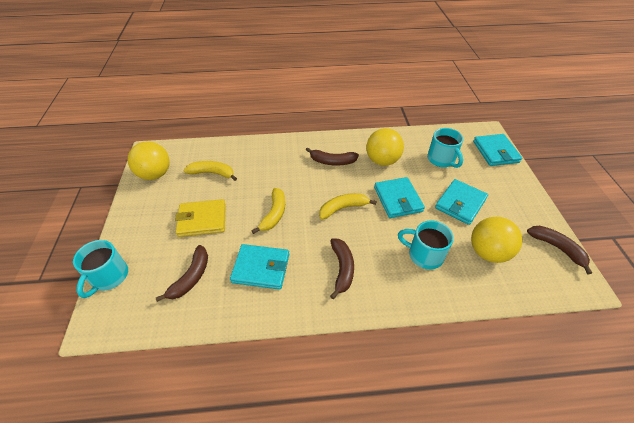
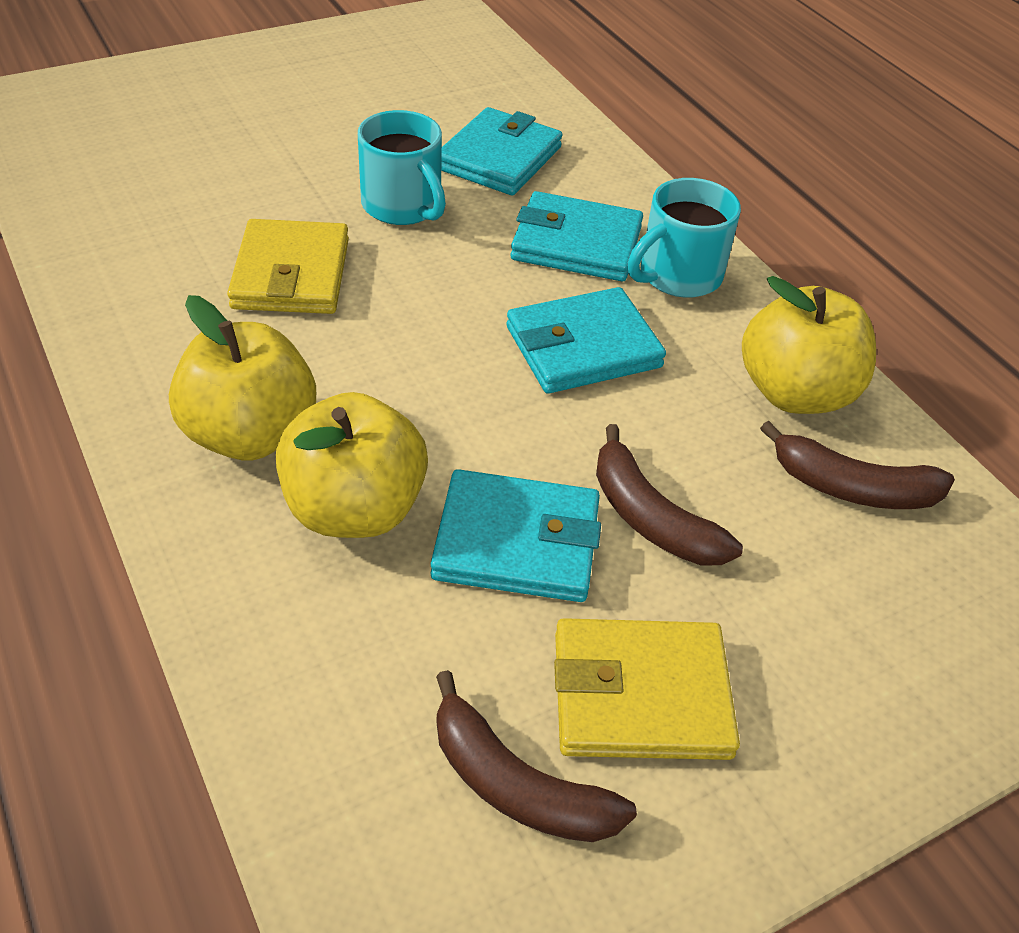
brown banana: [156,245,208,302] [306,147,359,166] [330,238,354,299] [527,226,592,274] = 4 -> [436,670,637,842] [596,424,743,566] [760,421,955,509] = 3
turquoise mug: [73,240,128,298] [398,220,454,269] [427,128,463,168] = 3 -> [358,110,446,225] [628,178,741,298] = 2
yellow apple: none = 0 -> [169,295,316,461] [276,392,428,538] [742,276,876,414] = 3
yellow ball: [128,141,170,180] [366,128,404,166] [471,217,523,263] = 3 -> none = 0
yellow banana: [183,161,237,181] [252,188,285,234] [319,193,377,220] = 3 -> none = 0
yellow wallet: [175,199,226,237] = 1 -> [227,219,349,314] [554,618,740,760] = 2

